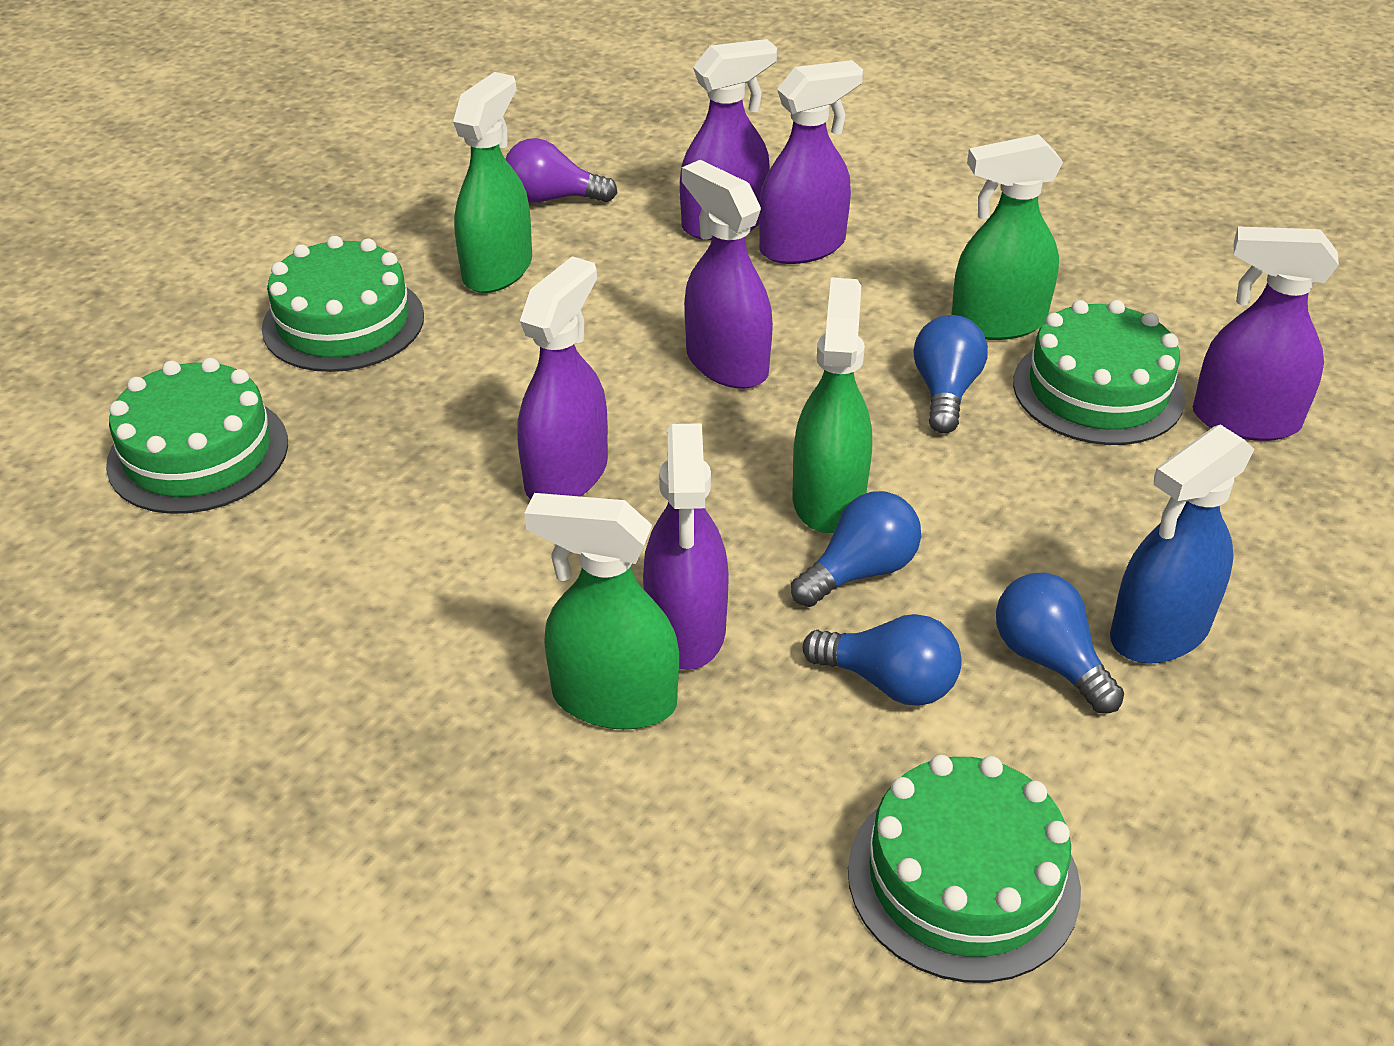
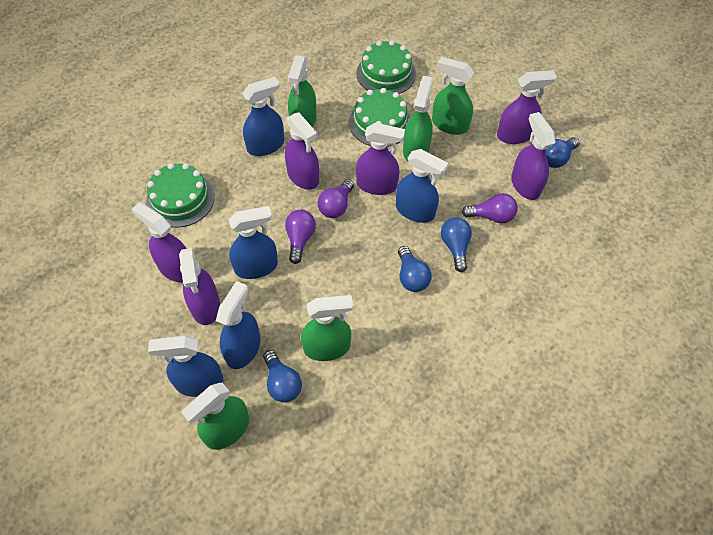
blue spray bottle: [1110,424,1255,664] = 1 -> [148,336,223,397] [216,281,260,369] [229,206,278,279] [242,77,284,156] [396,149,448,223] = 5
green cake: [106,358,288,514] [262,236,424,372] [848,755,1081,983] [1013,300,1185,445] = 4 -> [146,163,215,228] [349,88,410,147] [356,40,416,94] = 3
green spray bottle: [453,72,532,293] [524,493,679,729] [793,278,872,533] [951,134,1063,340] = 4 -> [181,383,249,450] [288,55,316,127] [301,295,353,361] [403,76,433,161] [432,57,474,135] = 5
purple light bulb: [506,138,617,203] = 1 -> [285,210,316,264] [318,179,354,218] [462,193,518,223] = 3

